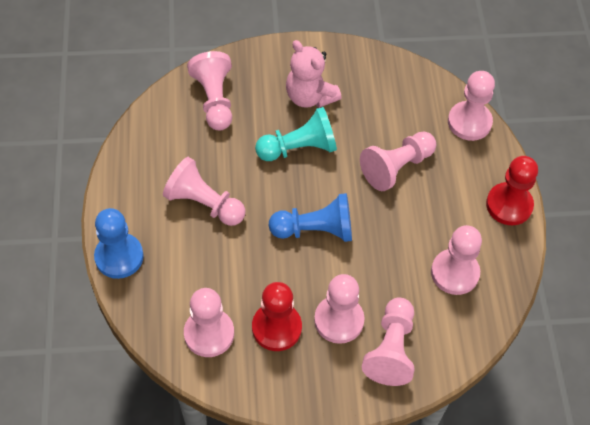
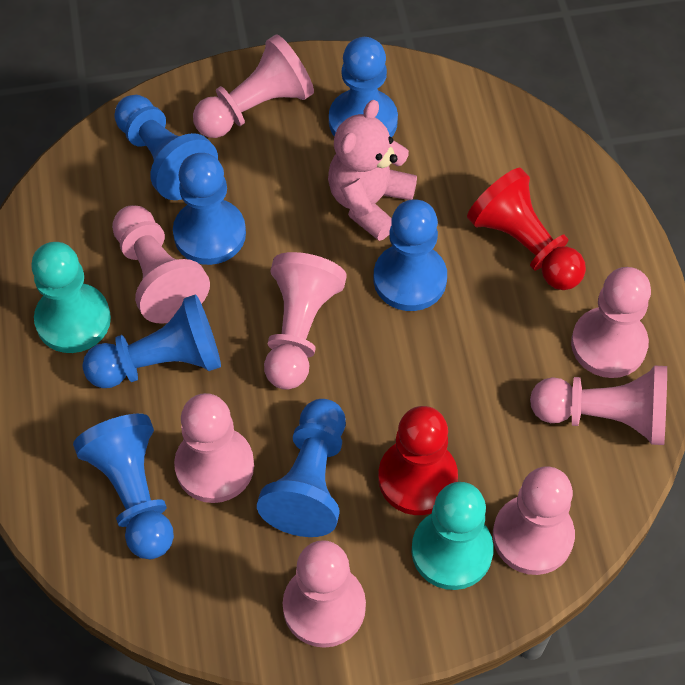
blue pawn: [94,208,144,279] [269,193,352,242] = 2 -> [73,414,174,559] [82,294,221,388] [114,95,218,200] [173,153,246,265] [257,399,346,537] [329,37,398,137] [374,199,447,311] = 7
turquoise pawn: [255,107,337,161] = 1 -> [31,242,111,353] [411,482,494,590] = 2

